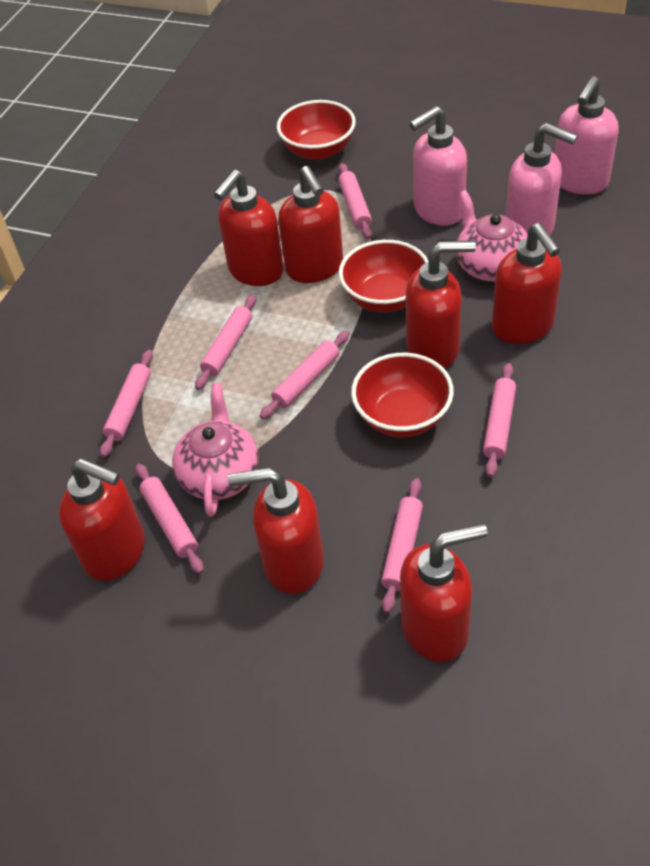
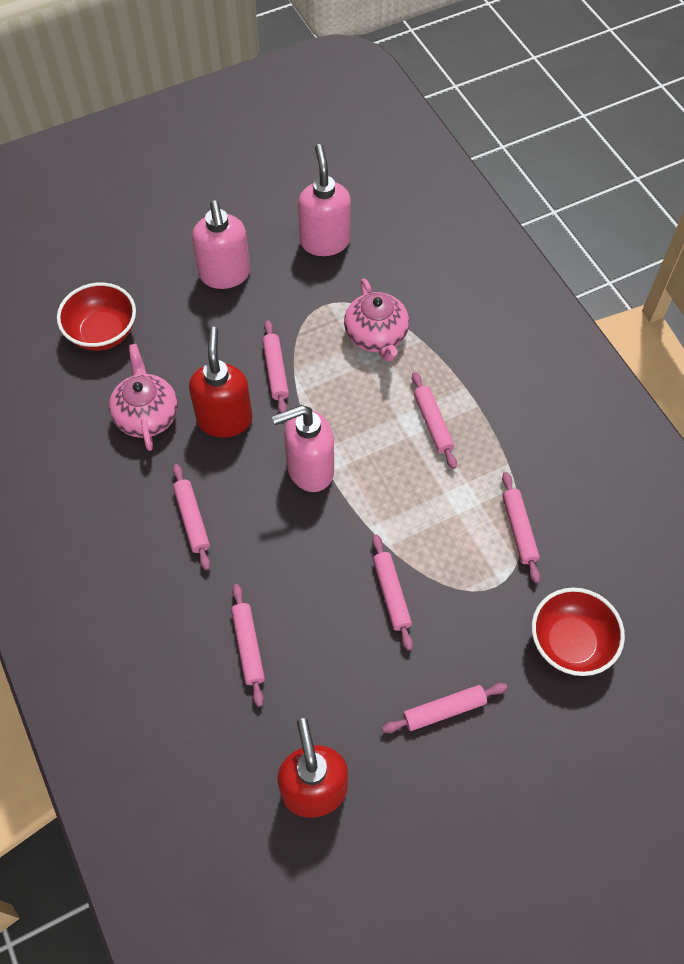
red bowl: [277,100,356,160] [338,240,428,312] [351,353,454,437] = 3 -> [57,283,136,351] [532,588,625,676] = 2
red soap dispenser: [59,459,145,581] [214,170,284,286] [228,467,324,594] [278,166,343,283] [400,523,488,662] [405,240,476,368] [492,223,562,344] = 7 -> [189,327,253,438] [277,718,348,818] = 2

